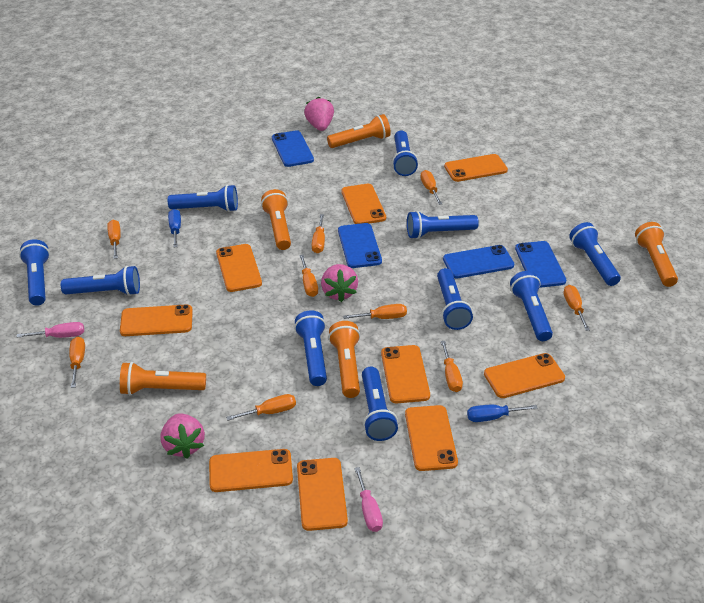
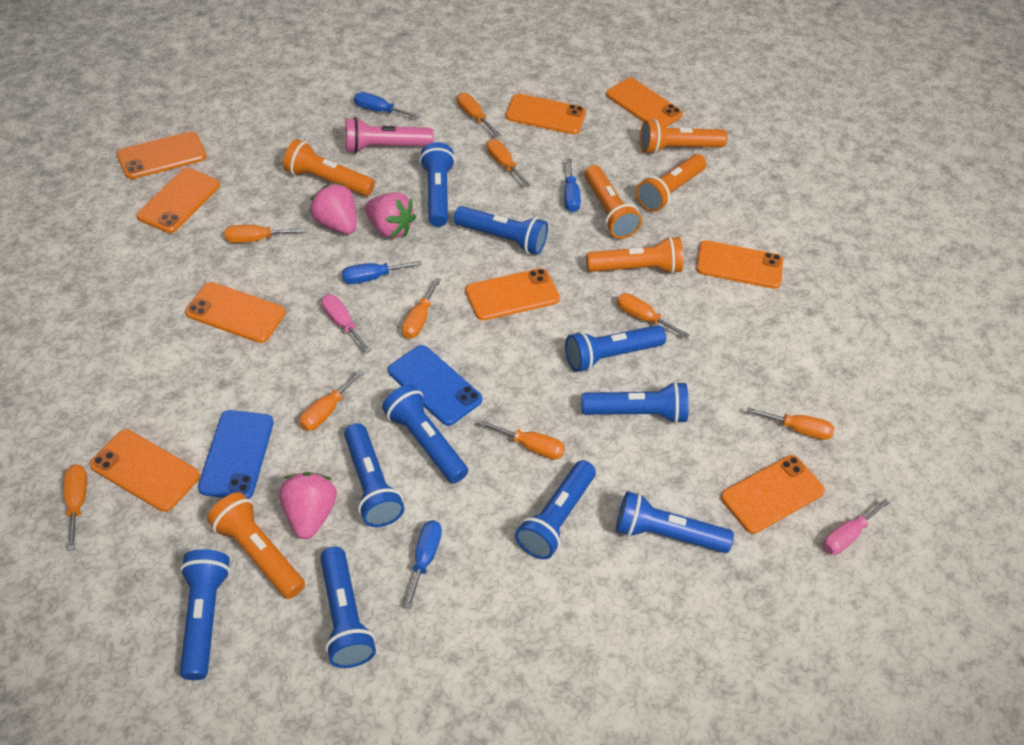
blue phone: [272,130,314,167] [338,223,382,268] [443,245,514,278] [515,241,566,288] = 4 -> [198,410,274,499] [388,345,482,426] = 2
blue screwdriver: [168,209,181,247] [467,405,538,422] = 2 -> [342,260,422,284] [354,92,420,118] [404,520,442,609] [564,158,581,212] = 4
orange flashlight: [120,362,206,395] [261,189,291,250] [327,114,391,148] [328,321,360,398] [635,222,678,287] = 5 -> [207,492,305,599] [283,139,375,196] [584,165,642,239] [586,236,684,274] [636,154,706,212] [640,119,727,154] = 6
pink flashlight: none = 0 -> [345,117,434,153] = 1

